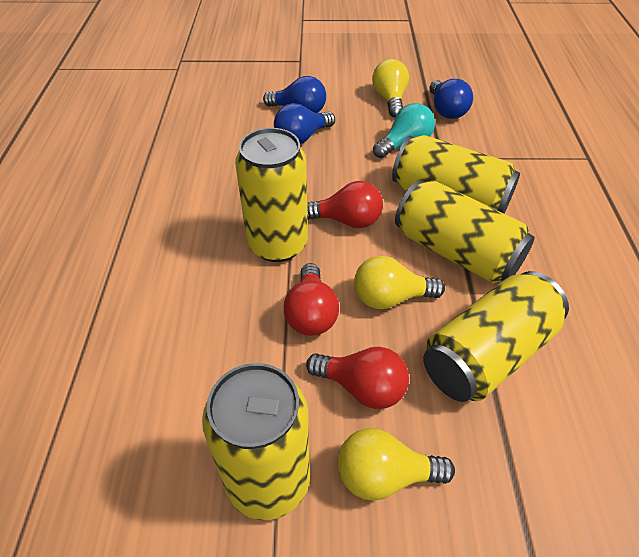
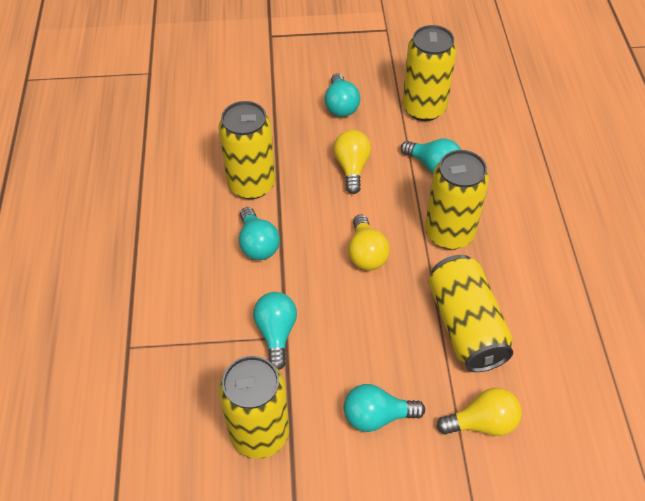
blue light bulb: [263,76,326,113] [274,103,335,144] [429,79,473,119] = 3 -> none = 0
red light bulb: [284,263,339,336] [306,347,409,409] [307,181,383,228] = 3 -> none = 0
turquoise light bulb: [373,103,435,158] = 1 -> [239,207,280,260] [253,292,297,370] [325,73,360,117] [344,384,425,432] [401,138,461,173] = 5

